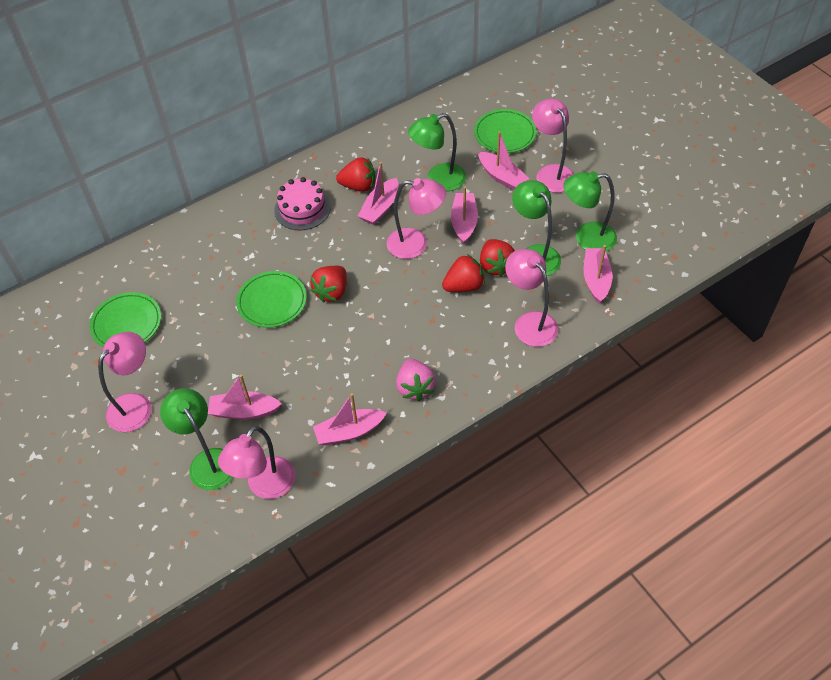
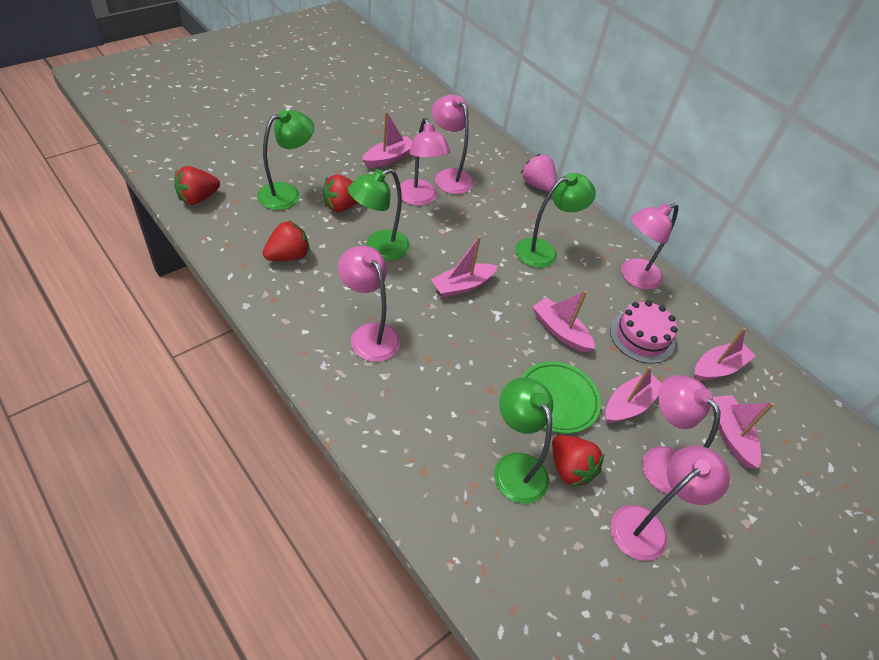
green plate: [90,292,161,347] [236,271,307,328] [474,109,536,153] = 3 -> [522,361,601,434] = 1
pink lamp: [98,332,152,432] [218,426,295,499] [387,178,446,259] [505,249,558,347] [532,99,574,193] = 5 -> [338,246,400,362] [400,118,450,206] [432,94,473,194] [610,446,730,561] [621,203,679,290] [642,375,721,494] = 6

